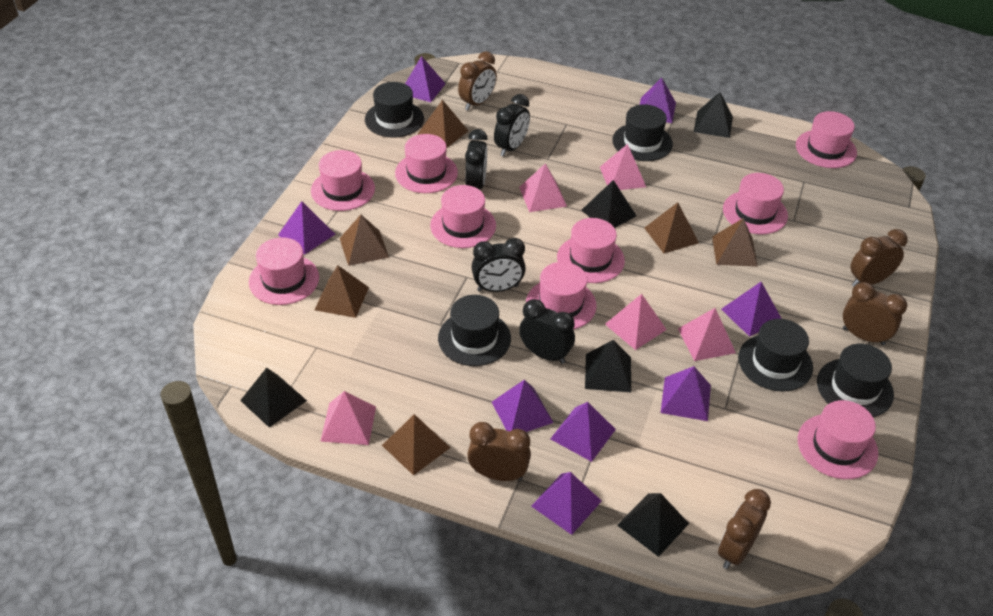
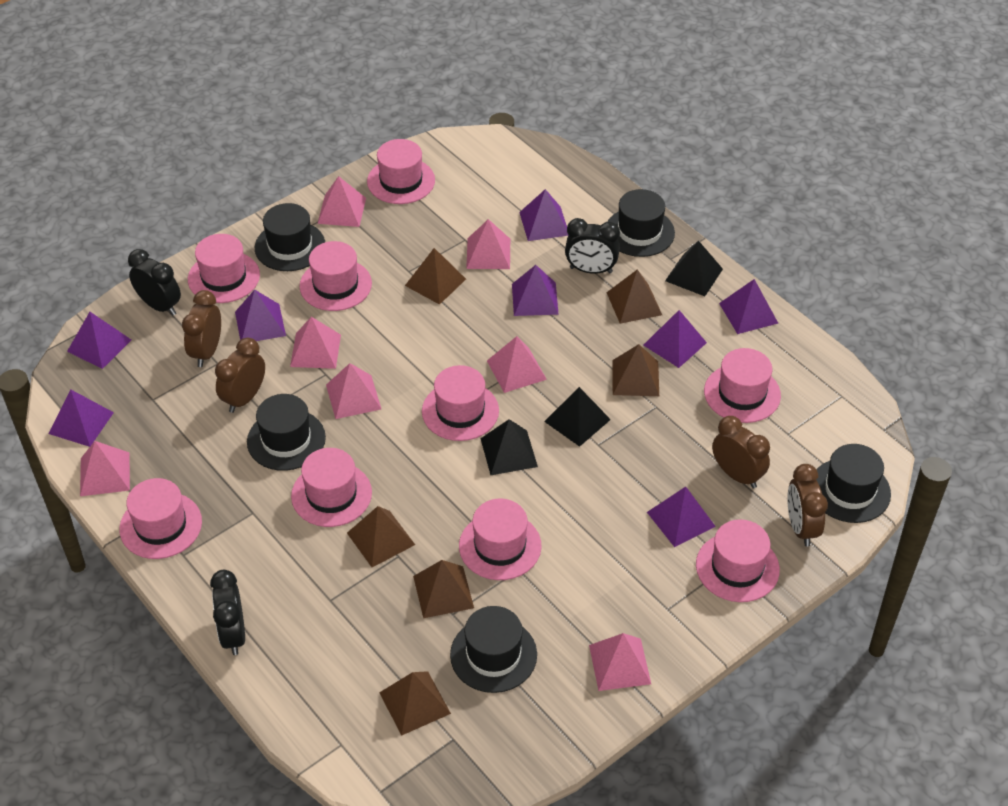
black clock: [465,129,488,189] [472,238,526,292] [494,94,530,156] [519,299,575,364] = 4 -> [128,249,181,315] [210,570,245,655] [565,218,620,274] = 3
black pyramid: [240,368,307,427] [581,180,636,228] [585,340,631,392] [617,493,689,557] [694,92,733,138] = 5 -> [480,419,538,475] [544,387,611,447] [665,240,723,296] = 3
brown clock: [458,51,497,110] [467,422,531,481] [718,489,771,569] [843,282,907,345] [850,229,908,286] = 5 -> [182,290,221,367] [215,338,265,413] [712,416,770,488] [787,464,828,546] = 4
pink pyramid: [320,391,376,445] [519,163,567,212] [600,144,646,190] [605,294,667,350] [678,308,736,361] = 5 -> [80,441,130,496] [290,317,341,369] [317,176,366,227] [326,363,381,419] [466,219,510,269] [487,336,547,393] [589,633,651,691] = 7

